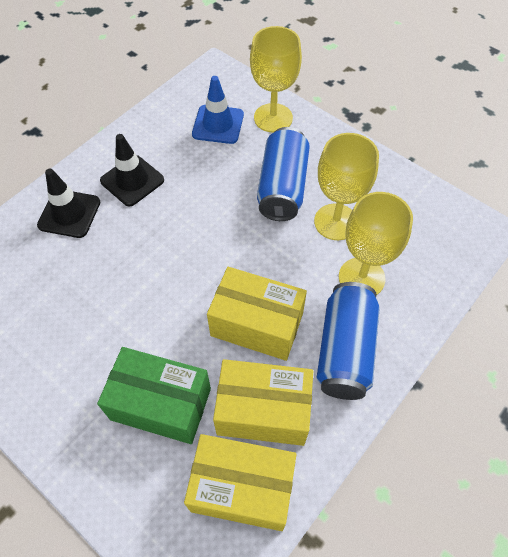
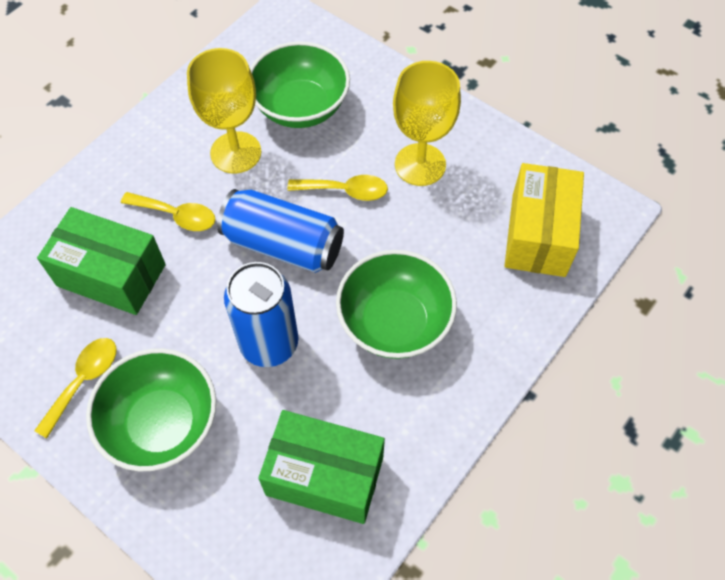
black traffic cone: [37,169,100,238] [100,134,164,206] = 2 -> none = 0
blue traffic cone: [192,76,244,144] = 1 -> none = 0
green bowl: none = 0 -> [86,348,216,472] [250,41,350,128] [336,250,457,359] = 3
green box: [97,347,211,444] = 1 -> [37,207,166,315] [258,410,385,524] = 2
yellow box: [184,434,297,531] [207,267,307,361] [213,359,313,446] = 3 -> [504,163,584,277] = 1
yellow goblet: [250,26,302,133] [314,133,379,240] [339,192,413,295] = 3 -> [187,48,261,174] [393,61,461,186] = 2
yellow spoon: none = 0 -> [34,338,116,438] [121,192,215,231] [287,175,388,201] = 3

